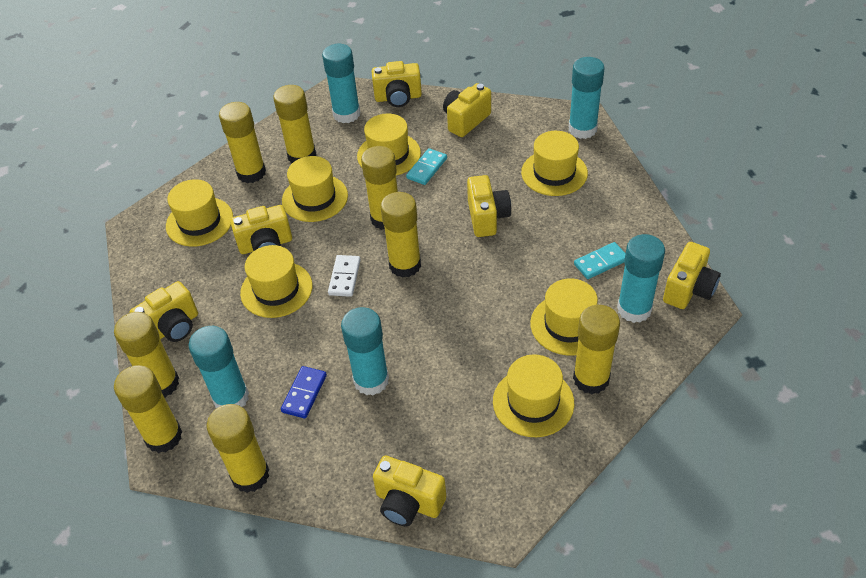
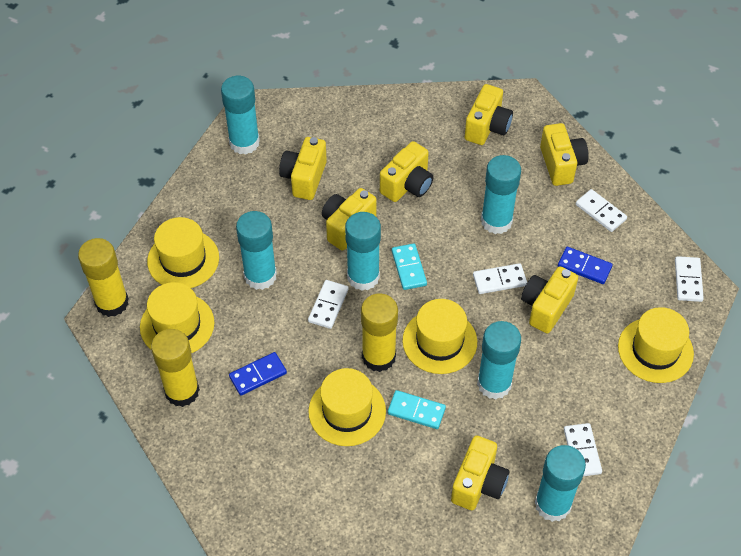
blue domino: [281,366,327,419] = 1 -> [229,352,287,396] [558,247,613,284] = 2
turquoise glue stick: [188,326,249,408] [322,44,360,123] [341,307,389,395] [569,57,605,139] [617,234,665,323] = 5 -> [221,76,260,154] [236,211,277,290] [345,212,381,291] [477,321,521,399] [481,155,521,234] [535,445,586,522] = 6
white domino: [328,255,361,297] = 1 -> [308,280,348,329] [473,263,527,294] [564,423,602,476] [576,189,627,232] [675,256,704,302] = 5
yellow glue stick: [114,312,179,398] [114,365,182,453] [207,404,269,493] [219,102,266,183] [273,85,316,163] [361,146,398,230] [381,192,421,278] [573,305,620,394] = 8 -> [78,238,129,317] [151,329,200,407] [361,293,398,372] = 3
yellow hat: [166,179,233,247] [240,245,312,318] [282,156,348,222] [357,113,421,176] [493,354,574,437] [521,131,588,196] [530,278,598,355] = 7 -> [140,282,214,353] [147,217,219,288] [308,368,386,446] [402,299,477,374] [618,307,694,383] = 5

